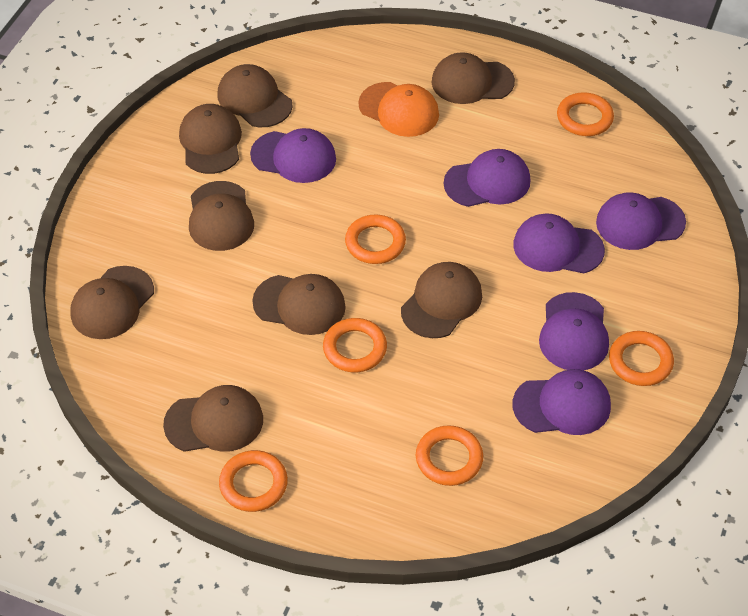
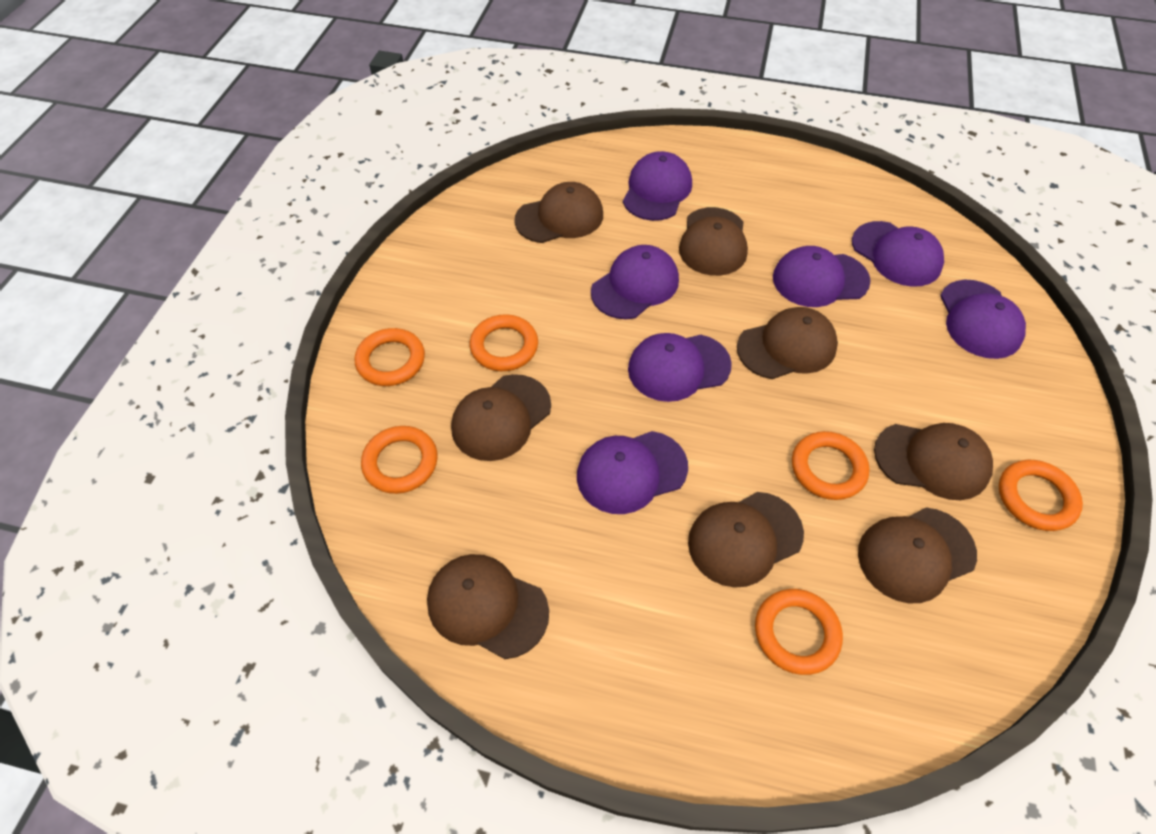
orange cap: [358,82,439,137] = 1 -> none = 0
purple cap: [250,128,336,183] [444,149,530,207] [512,369,611,435] [513,213,605,273] [539,292,609,371] [596,192,686,250] = 6 -> [577,431,688,514] [591,245,679,319] [623,151,692,221] [628,333,732,402] [773,246,871,307] [852,221,944,287] [940,280,1026,359] = 7

